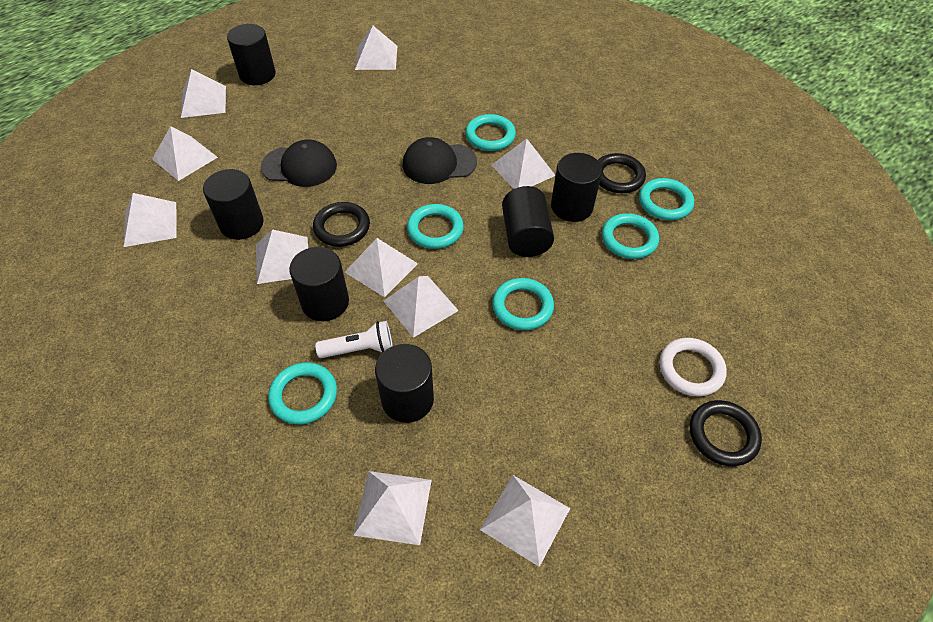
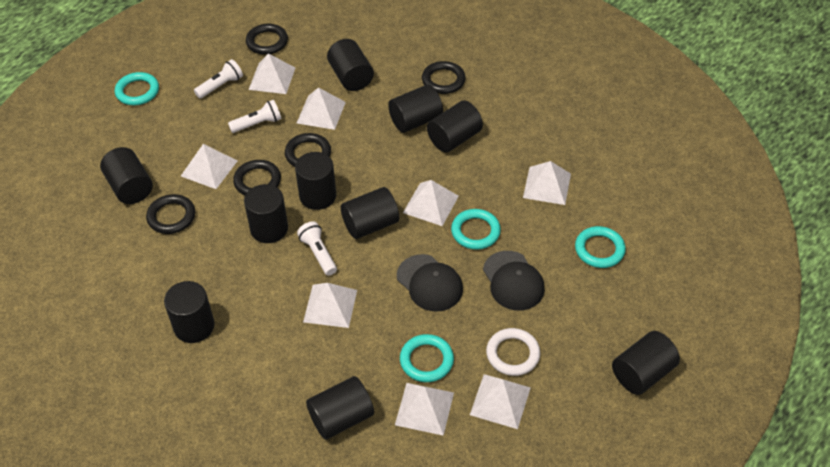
black cylinder: [203,169,264,240] [227,24,276,85] [289,247,349,321] [375,344,434,423] [502,186,554,257] [551,153,602,222] = 6 -> [100,147,153,204] [164,281,214,343] [244,184,288,243] [295,152,336,210] [306,376,374,440] [327,39,374,91] [341,187,399,239] [388,84,443,133] [427,101,483,152] [612,331,680,395] = 10
black ring: [313,202,370,247] [598,153,646,193] [690,400,762,466] = 3 -> [146,194,195,234] [233,160,281,196] [246,24,288,55] [285,133,331,167] [422,61,466,94] = 5
turquoise ring: [268,362,337,425] [407,204,464,249] [465,114,516,151] [492,278,554,330] [602,213,659,259] [639,178,694,220] = 6 -> [115,72,159,105] [400,334,454,382] [451,209,501,250] [575,226,626,268] = 4
white flashlight: [315,321,393,358] = 1 -> [194,59,243,99] [228,100,281,133] [297,221,337,276] = 3
white pyramid: [124,193,177,247] [152,126,218,181] [181,69,226,118] [256,229,308,284] [345,238,418,297] [353,471,432,545] [355,26,397,70] [384,276,459,338] [480,475,570,567] [492,139,556,189] = 10 -> [181,144,237,189] [249,53,295,94] [297,87,346,130] [303,283,357,328] [395,383,454,436] [403,180,459,226] [470,374,530,429] [523,161,571,205] = 8

